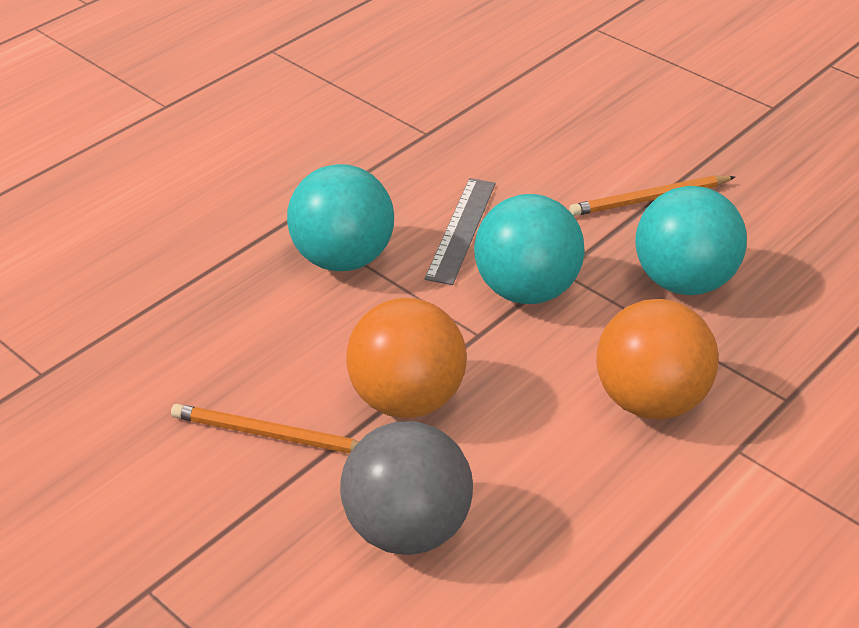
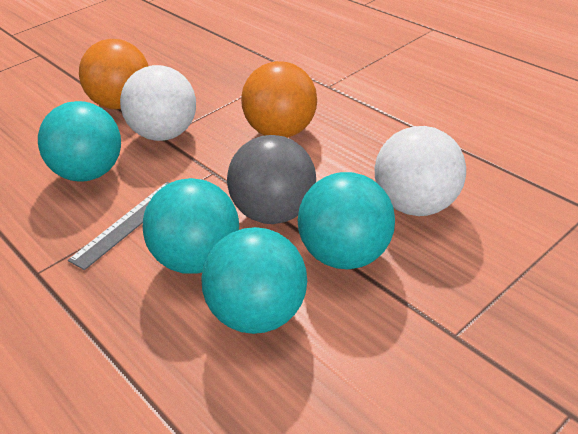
orange pencil: [171,404,359,454] [569,175,735,216] = 2 -> none = 0
turquoise ball: [287,164,394,271] [474,194,585,304] [635,186,747,295] = 3 -> [38,101,121,182] [143,178,239,274] [201,227,307,334] [298,172,395,269] = 4
white ball: none = 0 -> [120,65,196,141] [375,126,466,216] = 2

